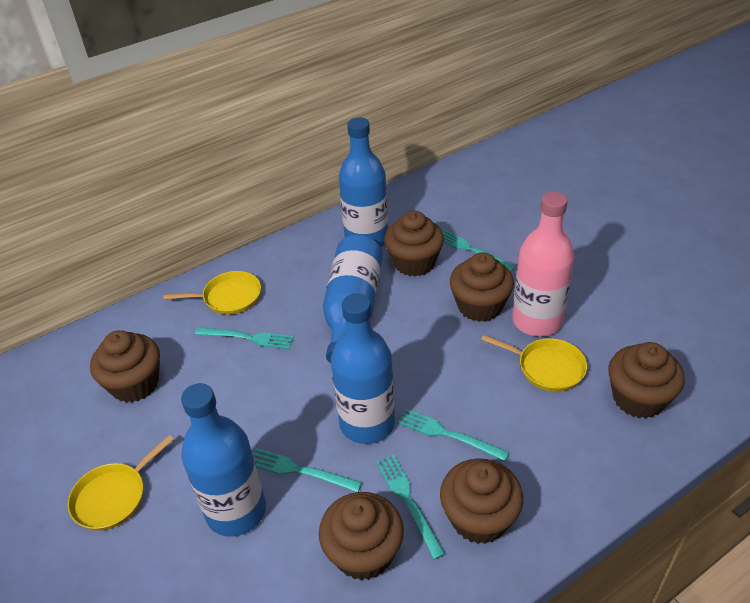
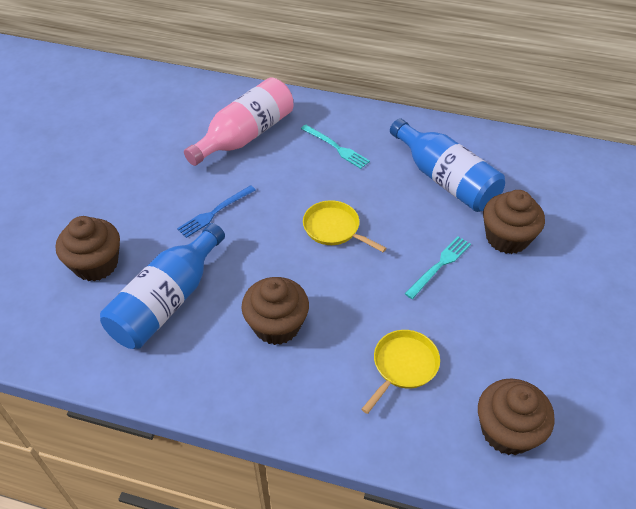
blue bottle: [181,383,266,537] [323,235,383,363] [331,293,395,444] [339,117,388,247] = 4 -> [100,223,225,349] [390,118,505,212] = 2
blue fork: none = 0 -> [177,185,255,238] = 1
brown cupcake: [90,330,160,402] [319,492,404,581] [384,210,444,276] [440,458,523,544] [450,252,514,322] [608,342,685,418] = 6 -> [56,216,120,281] [241,277,309,345] [478,378,555,455] [483,190,545,254] = 4
turquoise fork: [195,327,294,349] [253,448,362,492] [376,455,445,560] [398,409,510,461] [443,229,516,272] = 5 -> [301,125,370,169] [405,236,471,299] = 2
yellow pan: [68,435,174,531] [163,271,261,315] [481,335,587,391] = 3 -> [303,200,386,252] [361,330,440,414] = 2

